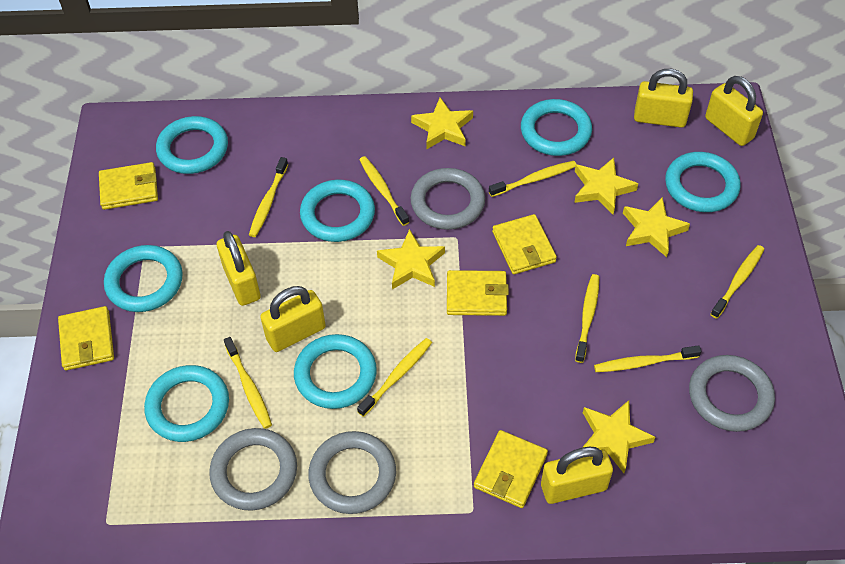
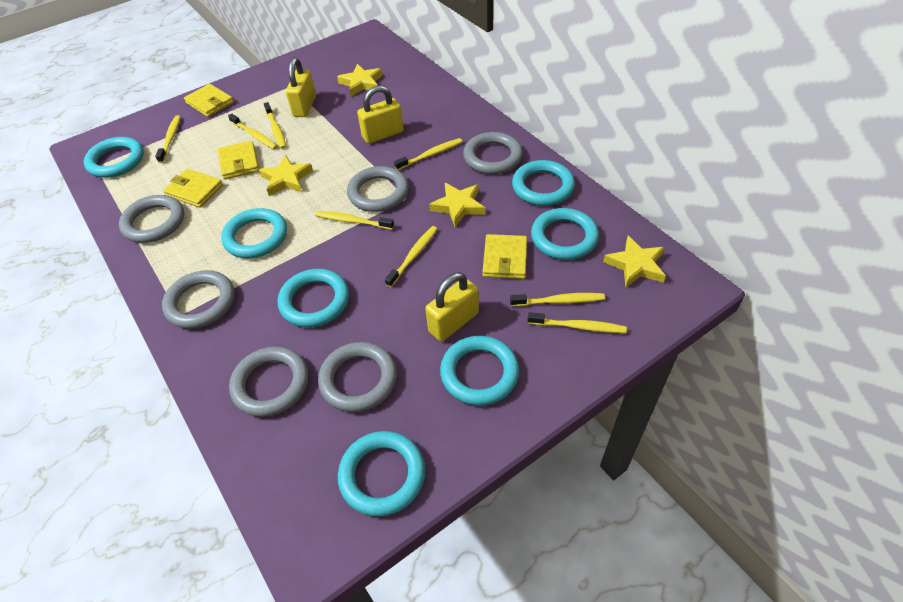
grey ring: [209,428,297,511] [308,431,396,514] [411,168,485,230] [689,355,775,432] = 4 -> [119,195,184,243] [162,270,234,329] [229,346,308,417] [318,342,397,412] [347,166,409,212] [463,132,523,174] = 6
yellow padlock: [217,231,261,306] [260,286,326,352] [541,447,613,504] [634,69,693,128] [705,76,763,146] = 5 -> [286,57,316,117] [357,85,404,144] [425,272,479,342] = 3
yellow star: [377,229,445,290] [411,97,473,149] [574,158,638,214] [582,400,655,473] [623,197,690,257] = 5 -> [259,155,313,196] [337,64,383,96] [429,183,486,227] [603,236,666,287] = 4
yellow wallet: [58,306,114,371] [99,162,158,210] [447,270,509,316] [474,430,548,508] [492,214,557,274] = 5 -> [163,169,223,208] [184,84,234,117] [218,141,259,180] [483,234,527,279] = 4

